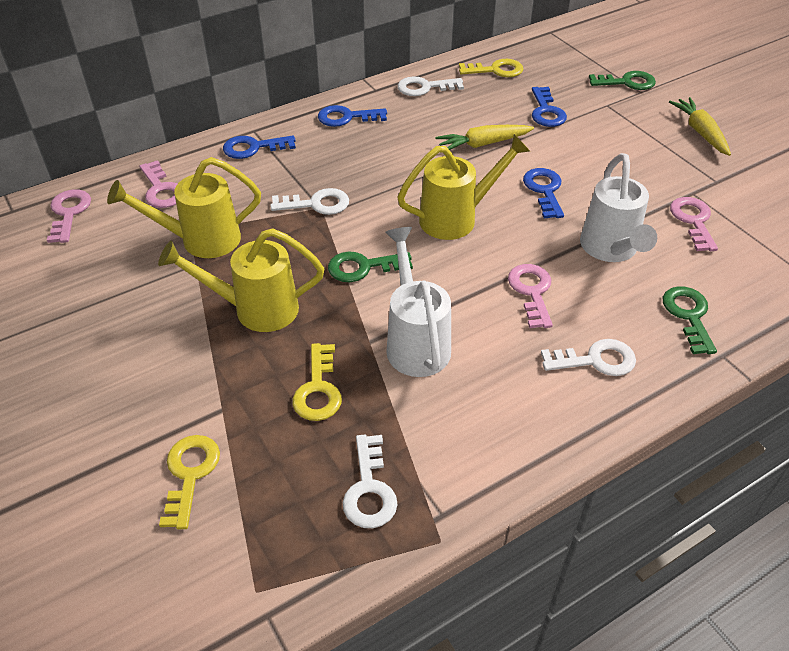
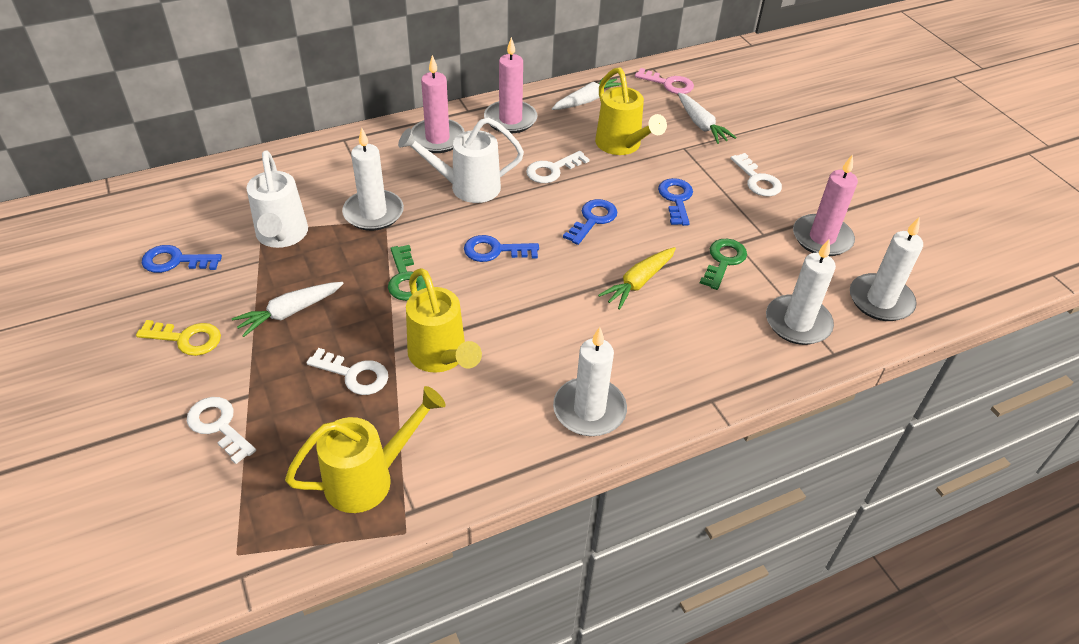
green key: [328,252,413,282] [589,71,656,90] [663,286,717,354] = 3 -> [388,245,426,301] [700,239,747,290] = 2
pink candle: none = 0 -> [411,55,465,153] [484,37,538,133] [793,154,858,256] = 3
pink key: [47,189,91,243] [140,160,177,208] [508,264,553,328] [670,197,718,251] = 4 -> [635,68,694,94] = 1
white candle: none = 0 -> [342,128,404,231] [553,327,627,436] [766,239,836,345] [850,217,923,321] = 4
white carrot: none = 0 -> [232,282,344,337] [552,78,621,110] [678,93,736,144] = 3
yellow carrot: [435,125,534,150] [669,97,731,156] = 2 -> [598,247,676,310] = 1
yellow key: [159,435,220,529] [292,343,342,421] [459,59,523,77] = 3 -> [136,320,221,356] = 1

